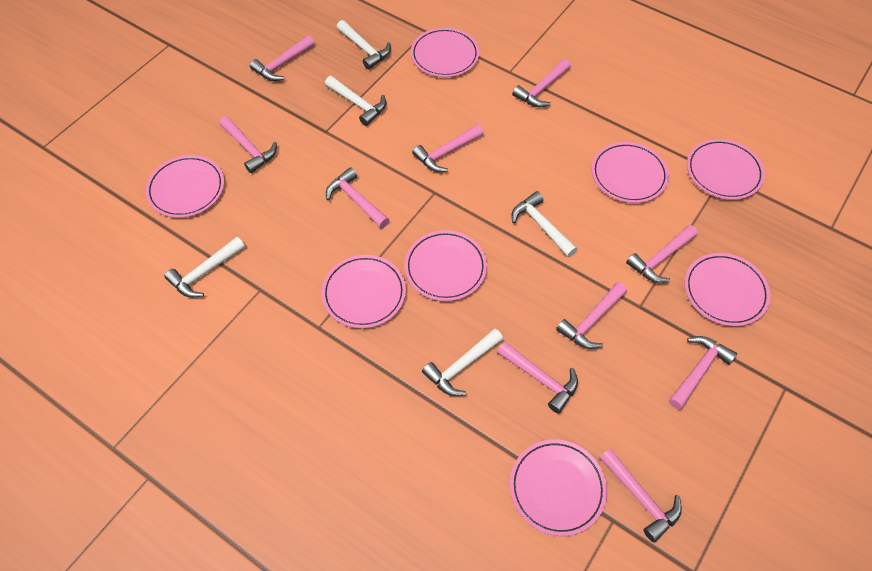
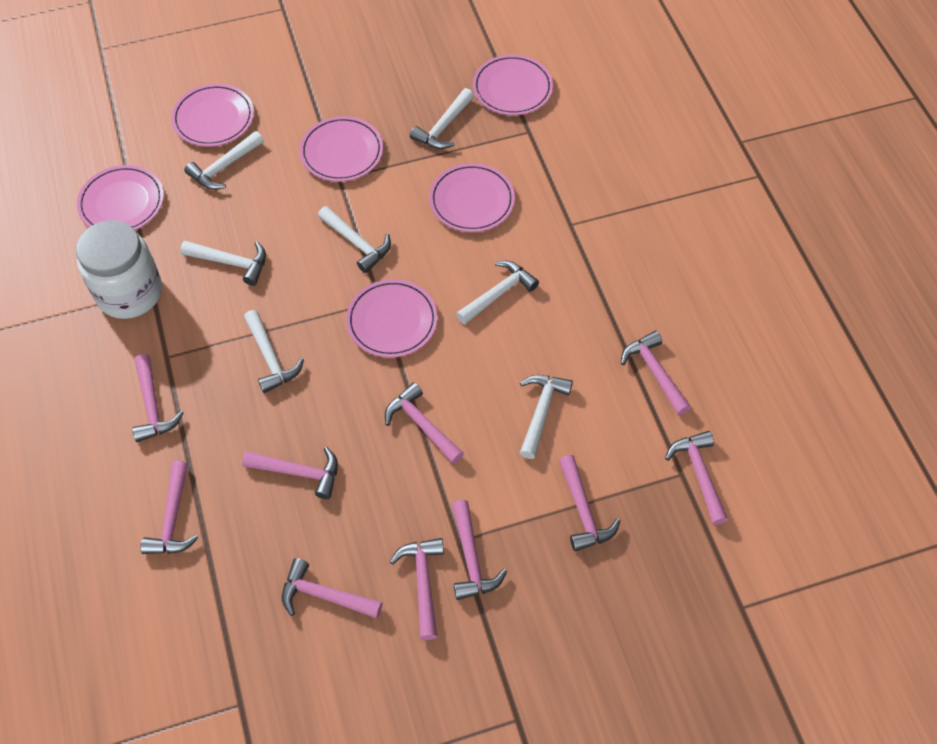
pink plate: [146,155,224,218] [322,255,406,328] [404,230,487,301] [411,28,479,77] [510,439,607,536] [592,142,669,203] [685,253,770,326] [687,139,765,200] = 8 -> [77,165,164,230] [171,84,254,147] [300,116,383,182] [346,279,438,358] [429,163,515,232] [473,54,553,115] = 6
white hammer: [164,237,245,298] [325,76,386,126] [336,20,391,69] [422,329,503,396] [512,191,577,257] = 5 -> [180,241,266,286] [184,131,264,190] [244,310,304,393] [318,206,391,273] [410,88,474,149] [456,261,539,325] [520,375,573,459] = 7
white jar: none = 0 -> [76,220,162,319] = 1

